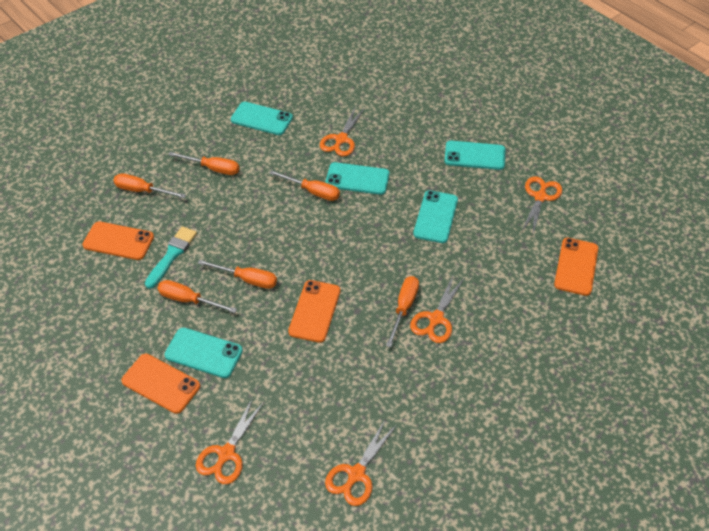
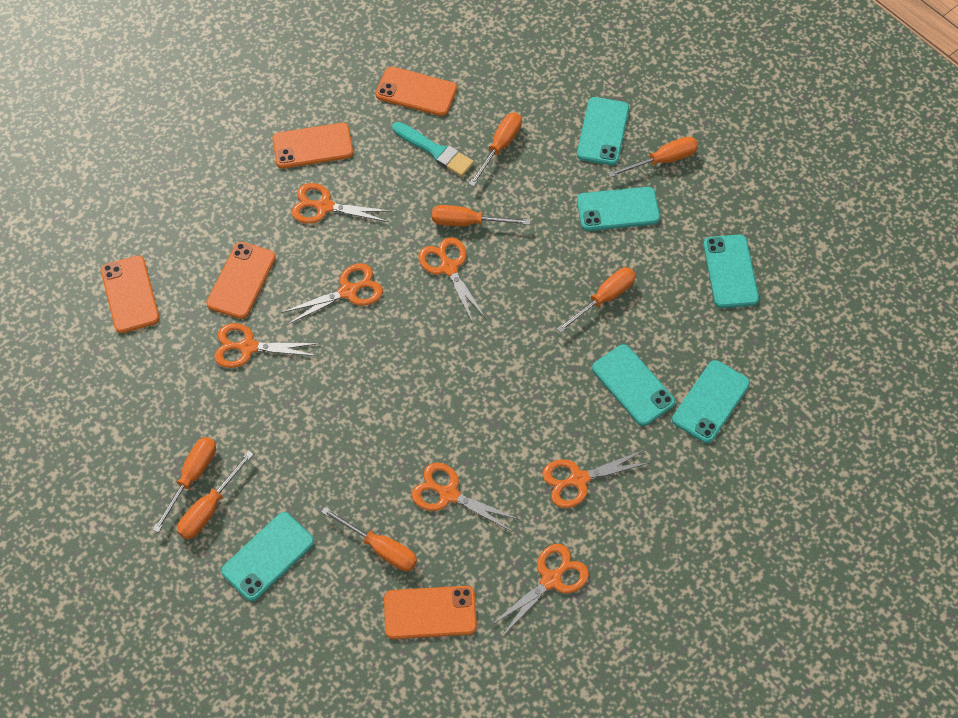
orange phone: [82,221,154,260] [121,354,200,414] [288,280,340,343] [554,238,598,296] = 4 -> [101,255,160,333] [206,242,276,319] [272,123,353,169] [376,67,457,116] [384,586,477,639] = 5
orange scissors: [196,398,265,484] [320,108,365,156] [325,418,397,506] [410,274,465,343] [522,176,562,233] = 5 -> [214,323,320,368] [281,263,383,325] [291,183,390,224] [412,463,518,532] [419,237,485,323] [491,544,589,637] [542,450,651,508] = 7
orange screwdriver: [113,173,186,198] [158,280,237,313] [168,152,239,175] [198,260,277,289] [269,170,340,201] [386,276,419,347] = 6 -> [153,437,216,532] [177,451,253,540] [321,507,417,571] [432,205,531,226] [469,113,522,187] [557,267,636,333] [608,137,698,177] = 7
turquoise phone: [164,327,243,378] [231,102,293,135] [325,162,390,195] [413,190,458,243] [445,141,505,170] = 5 -> [221,512,314,601] [577,97,629,165] [577,187,660,231] [592,344,675,426] [672,360,750,443] [703,235,759,308] = 6

